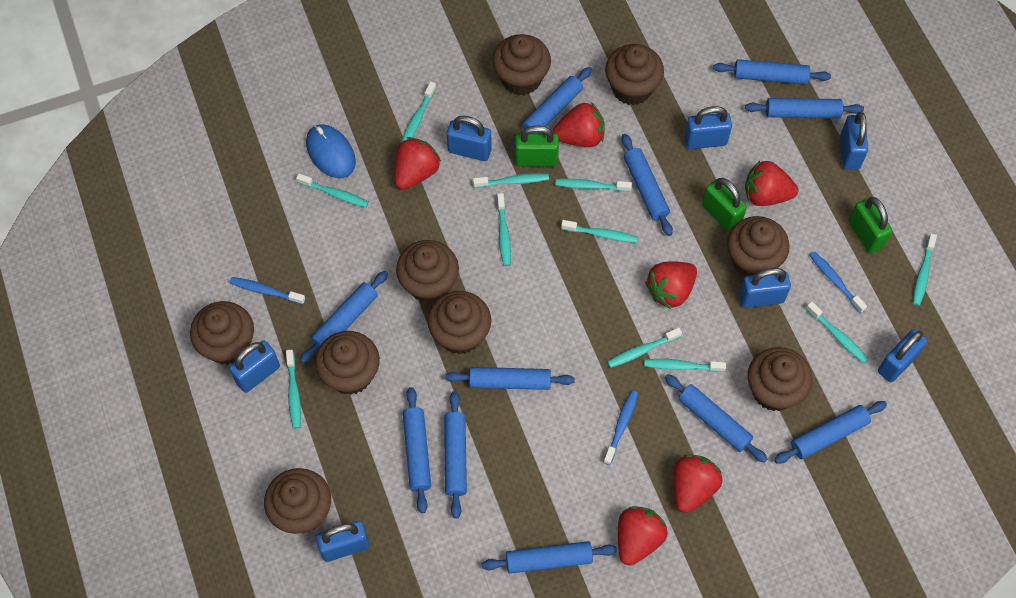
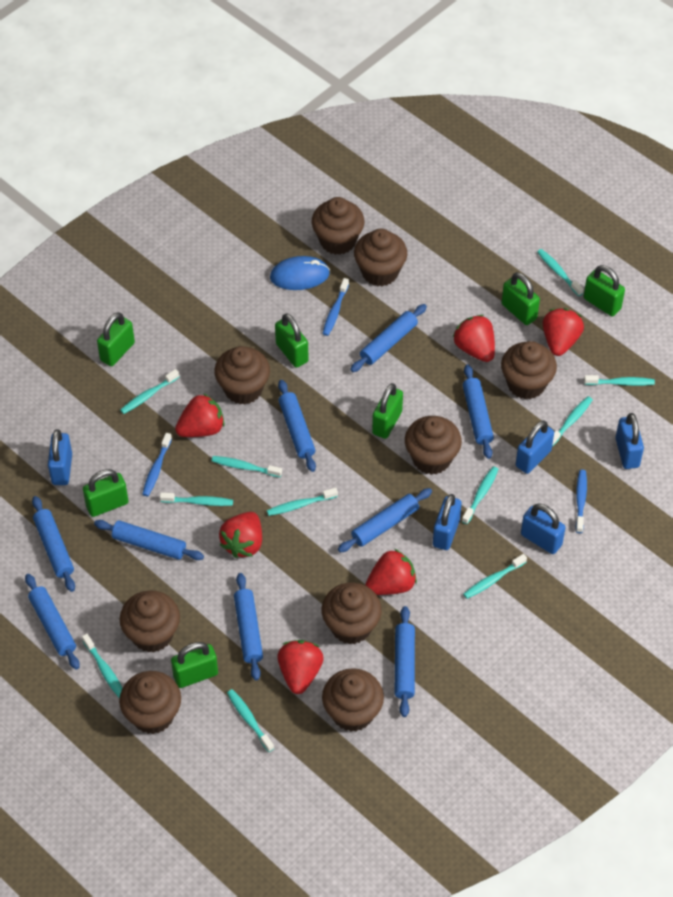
blue padlock: [229,341,280,393] [316,521,370,562] [447,116,492,161] [684,106,732,149] [739,268,791,308] [840,112,868,170] [878,329,927,382] = 7 -> [48,429,72,485] [433,494,462,550] [516,420,554,474] [521,503,566,554] [615,413,644,469] = 5
blue rolling pin: [300,271,388,363] [403,387,431,513] [444,391,467,519] [446,367,575,390] [482,541,617,574] [512,67,592,146] [622,134,673,236] [665,374,767,463] [713,59,831,84] [745,98,864,118] [774,401,887,464] = 11 -> [25,574,80,670] [32,496,75,592] [94,520,204,560] [234,573,263,680] [278,380,316,472] [338,488,432,552] [350,304,427,372] [395,606,415,717] [463,365,494,459] = 9
green padlock: [515,125,559,167] [702,178,747,232] [849,197,892,254] = 3 -> [83,469,128,517] [97,312,135,366] [171,642,218,688] [275,313,309,368] [372,383,403,439] [502,272,540,325] [584,265,625,317] = 7

